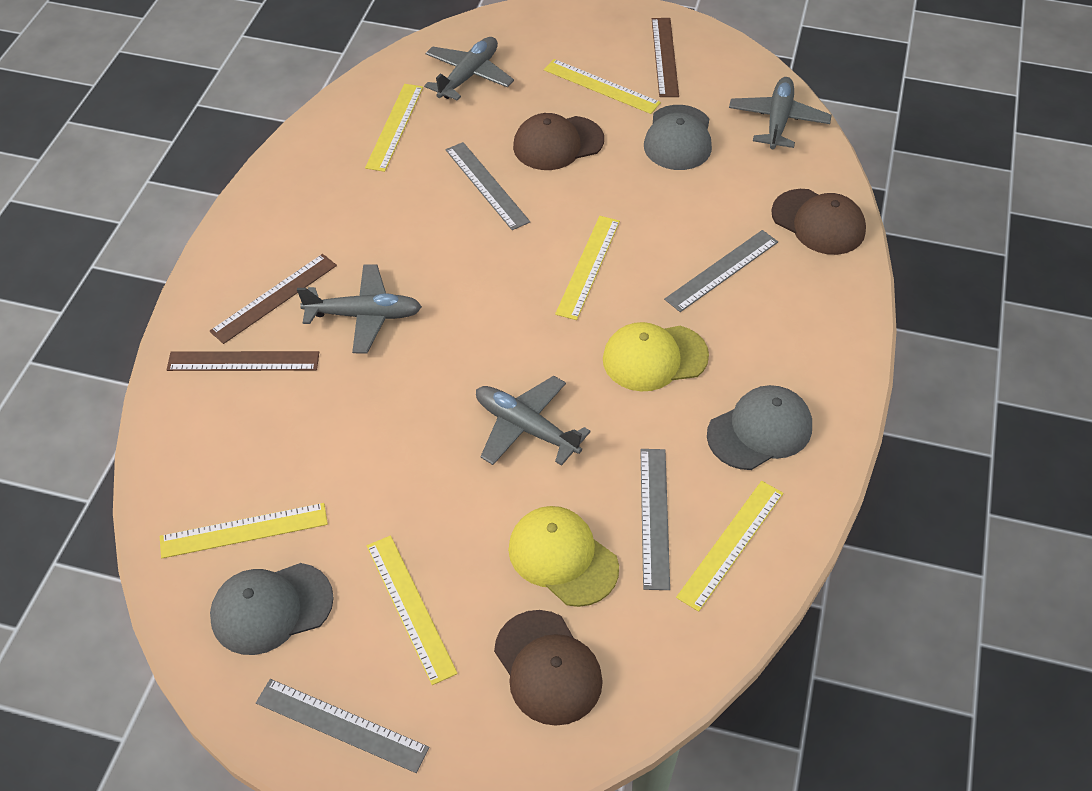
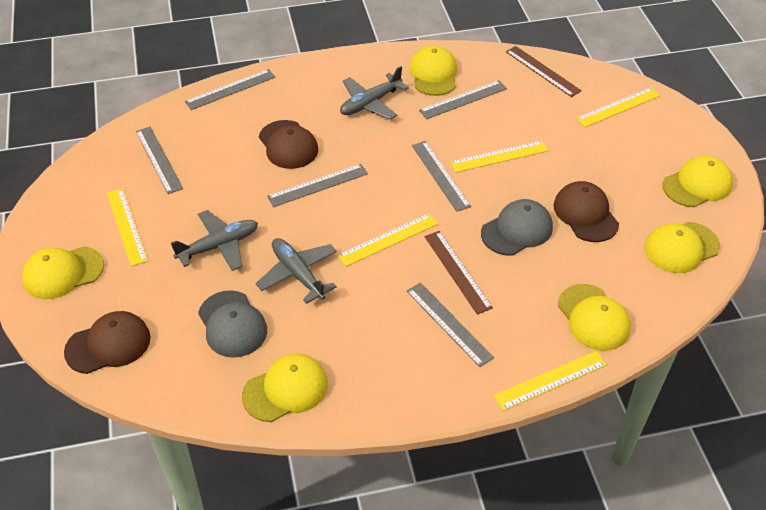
brown ruler: [167,351,319,371] [210,254,337,344] [652,18,679,97] = 3 -> [424,231,493,315] [506,46,582,97] = 2
grey cap: [210,563,334,655] [644,105,712,170] [707,385,812,470] = 3 -> [198,290,267,358] [481,199,553,255] = 2
grey plane: [297,265,422,353] [424,37,514,101] [476,376,591,466] [729,77,832,149] = 4 -> [171,210,258,271] [256,238,337,304] [340,66,409,119] = 3
grey ruler: [256,679,429,773] [446,142,530,230] [640,449,670,590] [664,230,778,312] = 4 -> [136,127,183,194] [185,69,275,110] [267,164,368,207] [407,283,494,367] [412,141,471,212] [419,80,507,119] = 6
yellow cap: [508,506,619,607] [603,322,709,391] = 2 -> [22,246,104,299] [242,354,328,422] [409,46,457,96] [558,284,631,351] [644,222,720,273] [663,156,733,207] = 6
yellow ruler: [160,503,328,558] [365,84,423,172] [367,536,458,685] [544,59,661,114] [555,216,620,320] [676,481,783,612] = 6 -> [107,188,148,266] [337,213,438,266] [450,141,549,173] [493,351,607,411] [576,87,660,127] = 5

